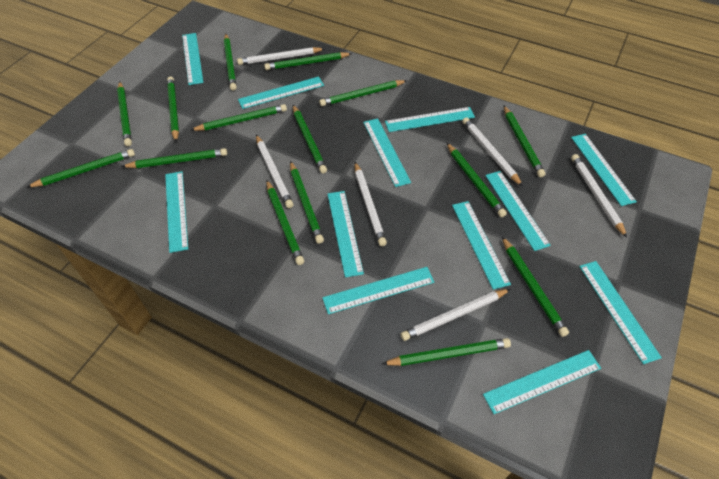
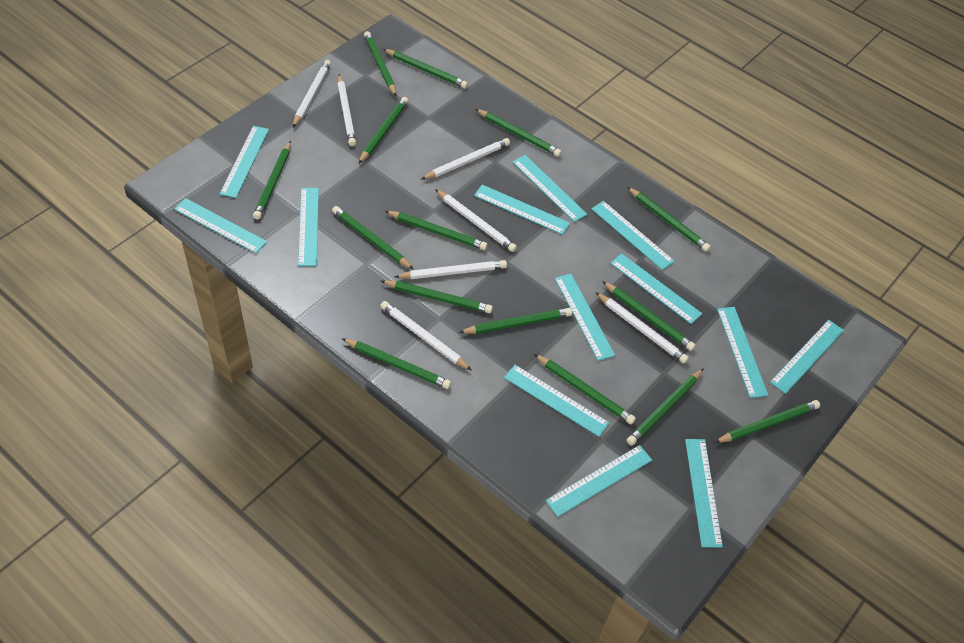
turquoise ruler: [165,171,188,253] [182,33,204,85] [238,76,324,109] [322,267,434,314] [328,191,364,277] [363,118,411,187] [385,107,475,132] [452,201,511,290] [483,350,601,414] [485,171,551,251] [571,134,637,206] [579,261,662,364] = 12 -> [174,198,267,253] [220,126,269,198] [298,188,319,266] [474,185,570,235] [504,365,610,437] [513,155,587,222] [546,445,652,517] [555,274,615,361] [591,201,675,270] [610,254,702,324] [685,439,723,548] [717,307,768,398] [770,320,844,394] = 13
white pencil: [237,47,325,65] [256,135,293,208] [354,162,387,246] [400,289,510,341] [462,117,523,187] [571,154,627,238] = 6 -> [293,60,331,127] [337,74,356,146] [380,301,472,371] [394,260,507,279] [421,138,510,180] [435,189,517,252] [595,292,689,363] = 7

